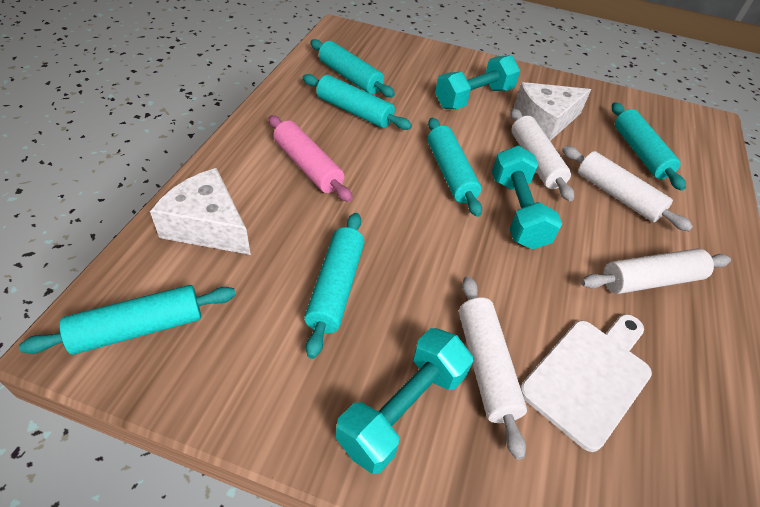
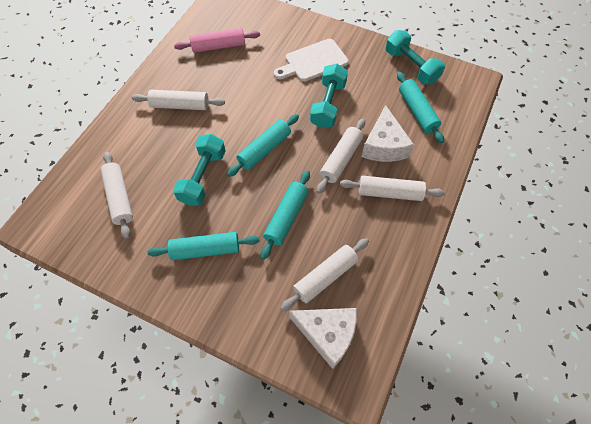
turquoise rolling pin: [19,285,236,355] [302,74,412,130] [304,213,365,359] [310,39,395,97] [427,118,482,217] [612,102,686,190] = 6 -> [147,232,260,260] [227,114,299,177] [261,171,310,260] [397,72,444,143] = 4
white rolling pin: [459,276,527,460] [510,108,574,201] [562,146,693,231] [581,248,731,294] = 4 -> [100,152,133,239] [132,90,225,110] [280,238,369,311] [317,119,365,194] [340,176,445,201] = 5

